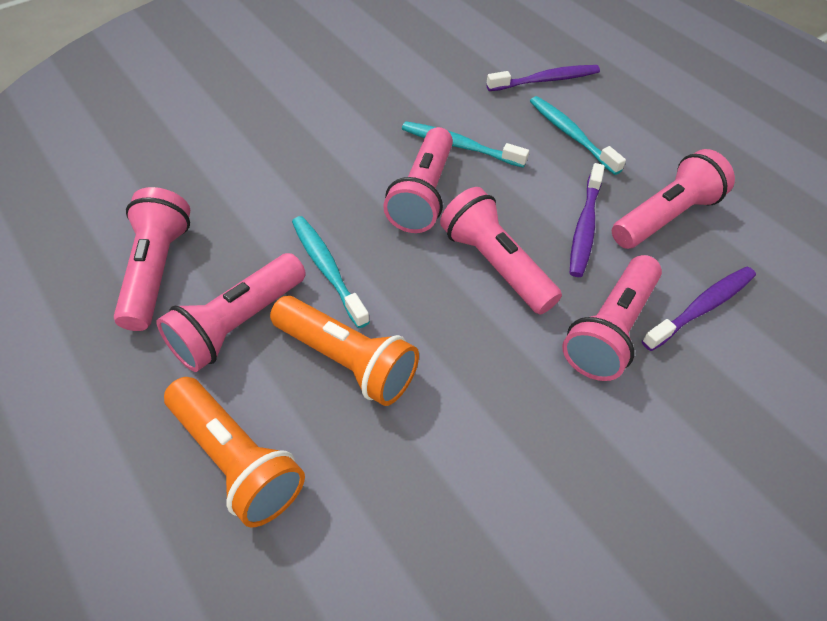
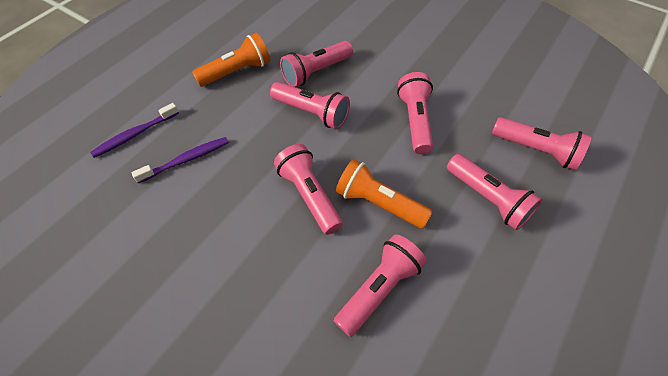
pink flashlight: [114,187,190,331] [157,253,306,372] [383,127,453,233] [440,187,562,314] [562,255,662,381] [612,149,735,249] = 6 -> [270,82,350,129] [274,144,343,235] [280,41,353,87] [334,234,427,337] [397,72,433,154] [447,154,542,230] [492,117,592,170] = 7
purple toothbrush: [486,65,600,91] [570,163,605,277] [642,267,756,351] = 3 -> [90,103,179,158] [131,137,229,183] = 2
turquoise toothbrush: [292,216,370,328] [402,121,529,168] [530,96,626,175] = 3 -> none = 0

